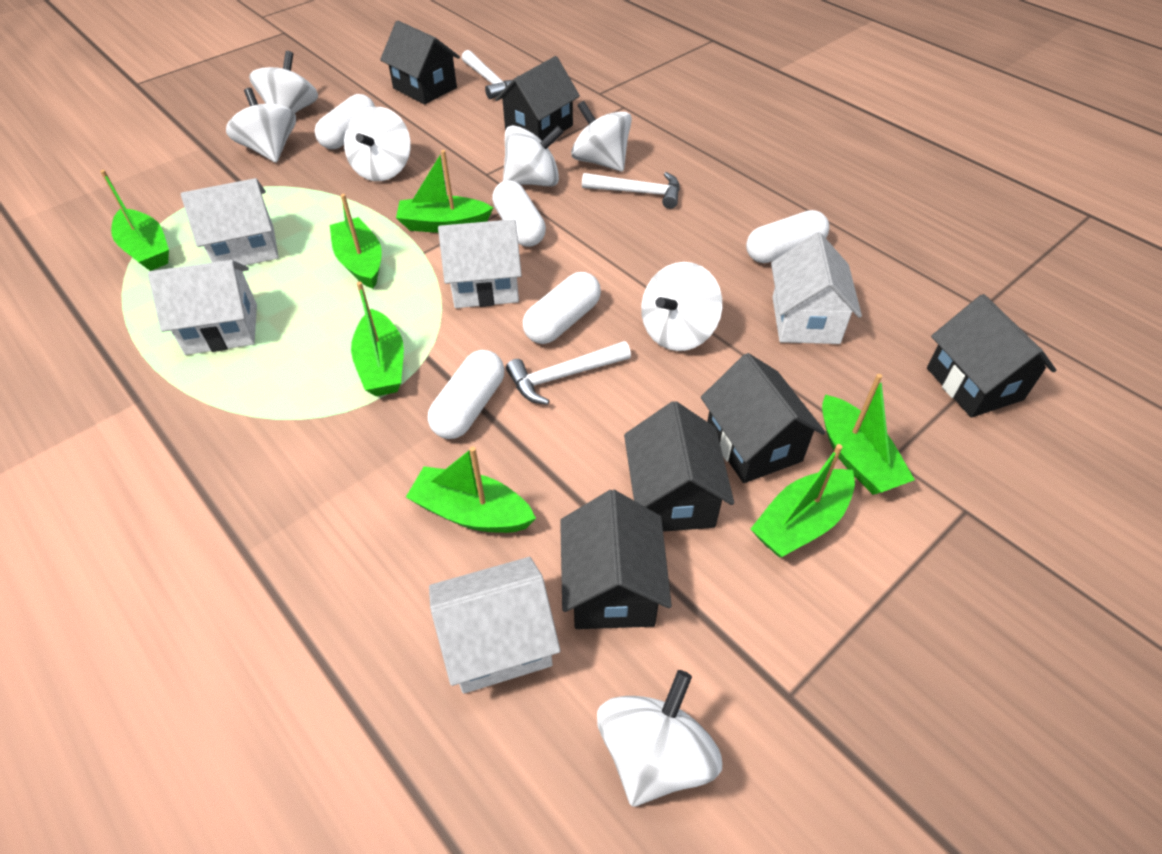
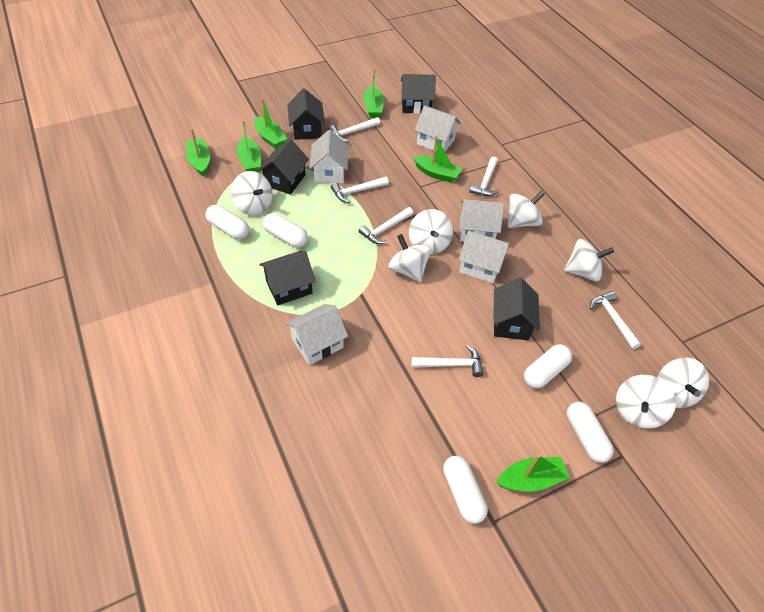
black house: [380,21,460,104] [495,56,580,140] [560,490,672,629] [624,401,734,532] [701,353,826,483] [927,294,1056,417] = 6 -> [258,139,309,195] [259,251,316,305] [287,89,325,140] [401,74,436,114] [493,278,540,340] = 5
green boat: [100,170,169,271] [330,194,382,289] [351,281,404,396] [396,150,493,233] [406,446,536,533] [751,444,855,558] [822,374,915,495] = 7 -> [186,128,210,176] [237,120,261,172] [254,98,287,149] [363,68,384,118] [413,135,462,183] [496,454,570,492] = 6
white hammer: [462,50,518,99] [506,341,631,405] [582,172,680,209] = 3 -> [328,117,380,142] [331,177,389,203] [359,207,413,244] [411,345,483,377] [469,157,499,196] [590,291,641,349] = 6

